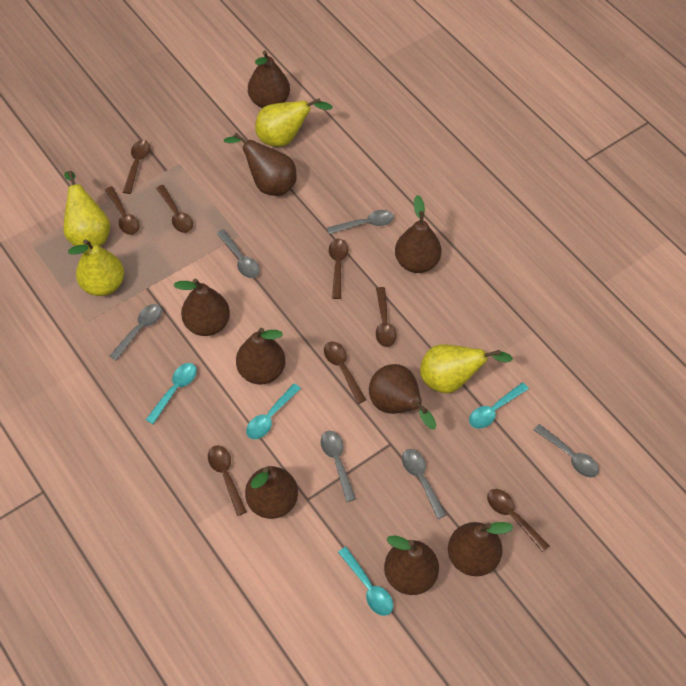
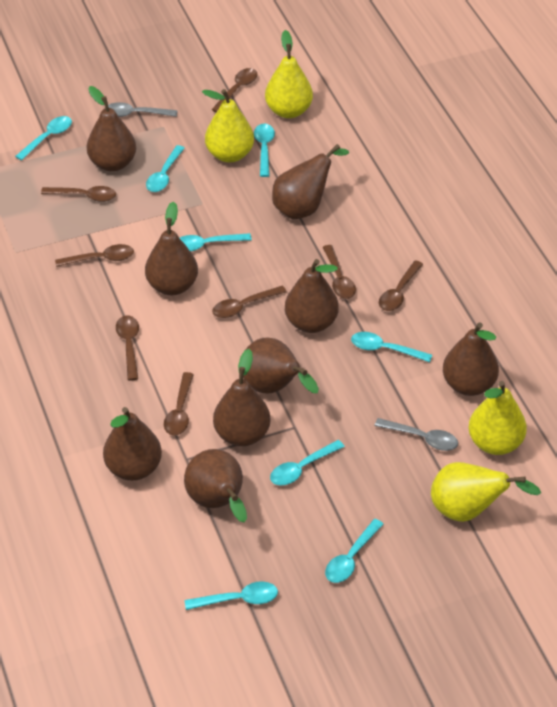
grey spoon: [110,304,162,361] [216,229,260,278] [321,431,356,502] [327,210,394,234] [402,449,446,519] [534,424,599,478] = 6 -> [108,102,177,117] [374,418,458,451] = 2
turquoise spoon: [146,363,197,424] [246,383,301,439] [338,547,393,616] [469,382,529,429] = 4 -> [15,116,72,161] [146,145,185,192] [180,233,252,252] [185,581,278,610] [254,124,275,177] [270,440,345,485] [325,519,383,583] [351,332,432,362] = 8

